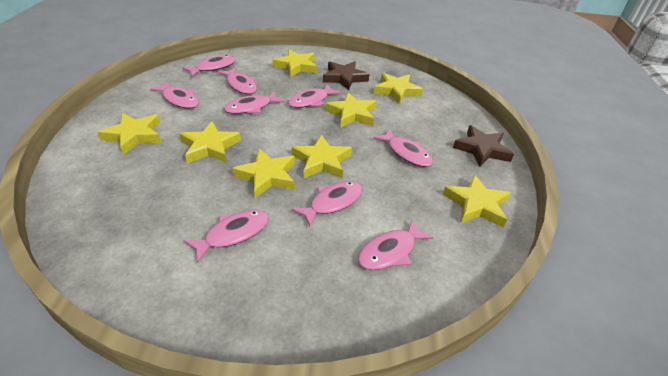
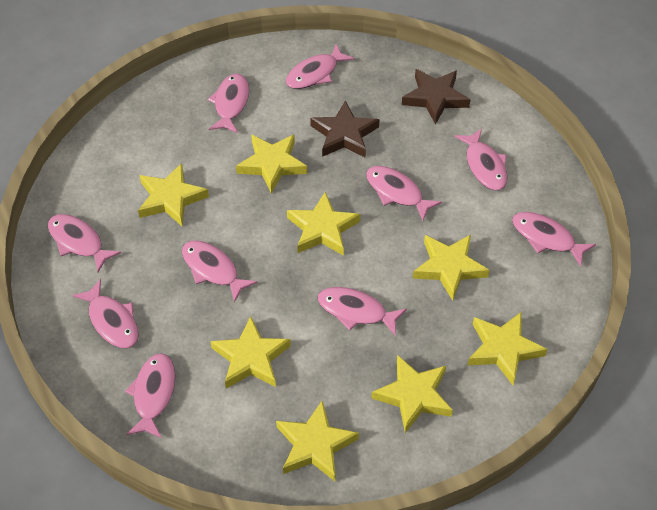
pink fish: [150,81,199,108] [182,55,236,77] [183,210,269,263] [218,67,257,94] [224,91,285,114] [288,84,341,108] [292,181,363,227] [358,219,434,270] [374,129,433,167] = 9 -> [48,214,121,272] [72,279,139,348] [125,353,175,438] [182,241,258,303] [208,74,249,133] [286,44,354,89] [318,287,407,336] [366,166,442,221] [454,129,507,190] [512,212,596,267] = 10

